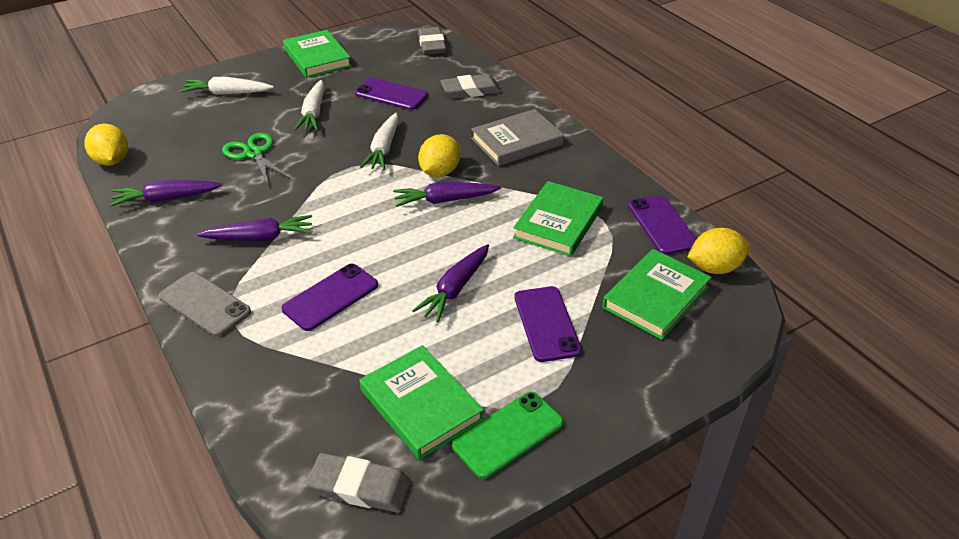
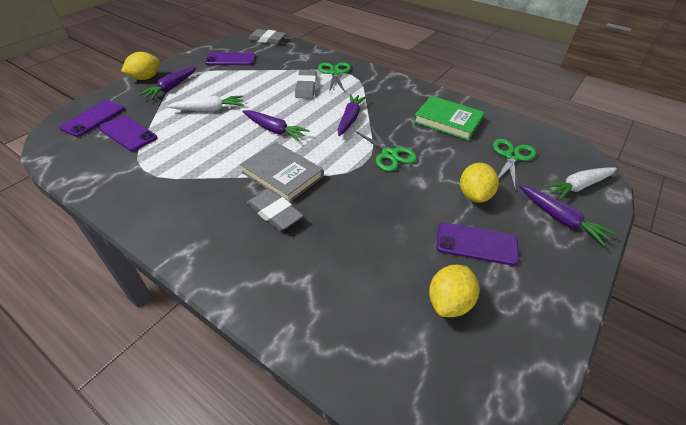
green book: [283,30,352,78] [359,345,484,460] [513,181,603,257] [602,249,712,340] = 4 -> [414,96,485,141] = 1
green phone: [452,392,563,479] = 1 -> none = 0
green scissors: [222,133,292,186] = 1 -> [318,62,351,92] [354,124,417,171] [493,139,536,189] = 3
grey phone: [159,272,251,337] = 1 -> none = 0
white carrot: [180,77,274,95] [294,80,324,131] [360,113,399,170] = 3 -> [167,95,244,111] [543,167,617,201] = 2

